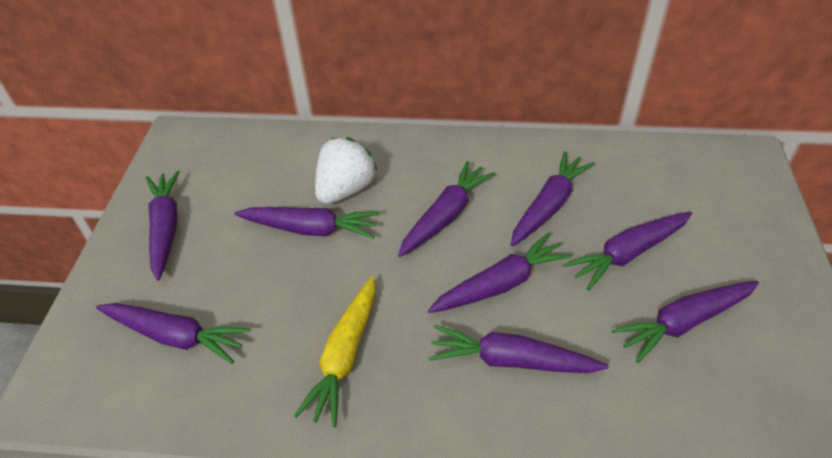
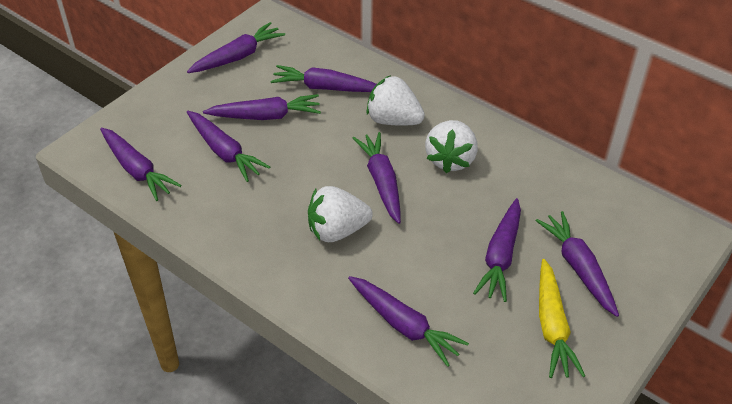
white strawberry: [315,137,378,204] = 1 -> [308,186,373,242] [366,75,425,126] [425,120,478,173] = 3

